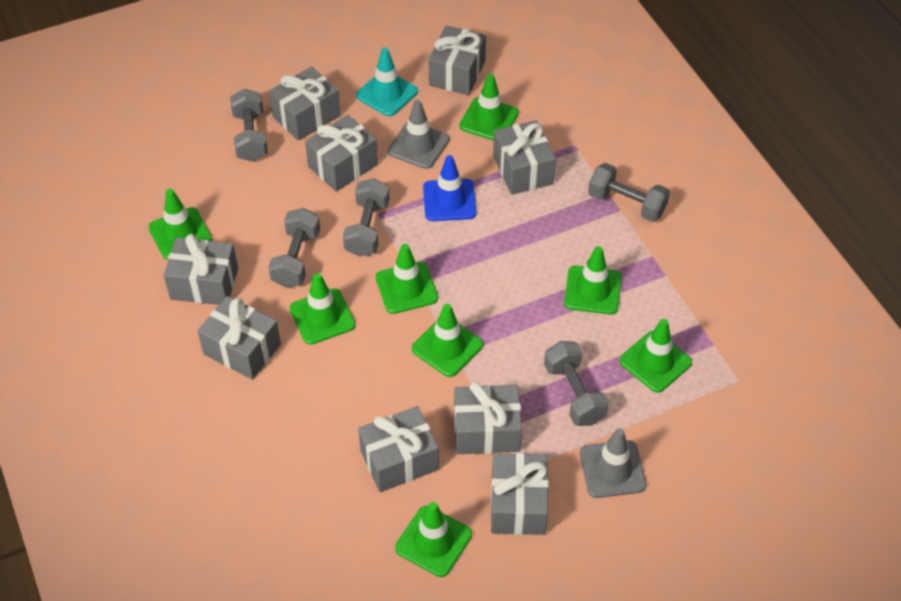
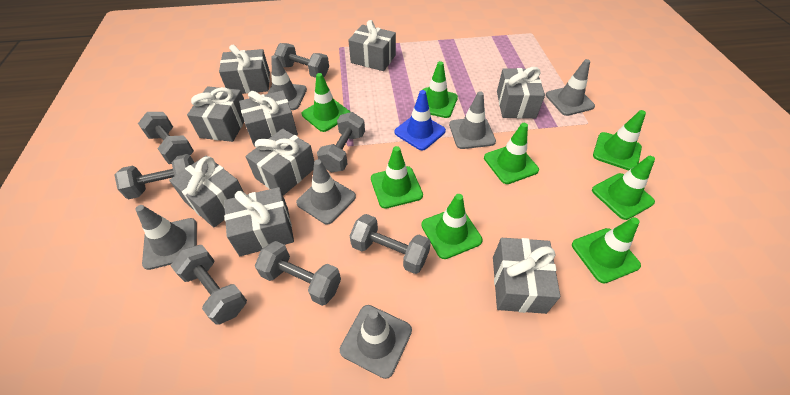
grey dumbbell: [230,88,268,162] [269,208,320,288] [343,178,390,257] [544,341,609,426] [588,163,670,222] = 5 -> [115,154,195,199] [138,112,194,164] [171,245,247,325] [255,241,341,306] [274,43,329,78] [317,112,365,172] [350,214,431,274] = 7
grey traffic cone: [388,100,449,169] [580,428,646,498] = 2 -> [135,205,197,270] [267,55,307,110] [296,159,356,224] [340,305,412,379] [449,91,496,149] [546,59,595,116] = 6
turquoise traffic cone: [356,48,418,116] = 1 -> none = 0

